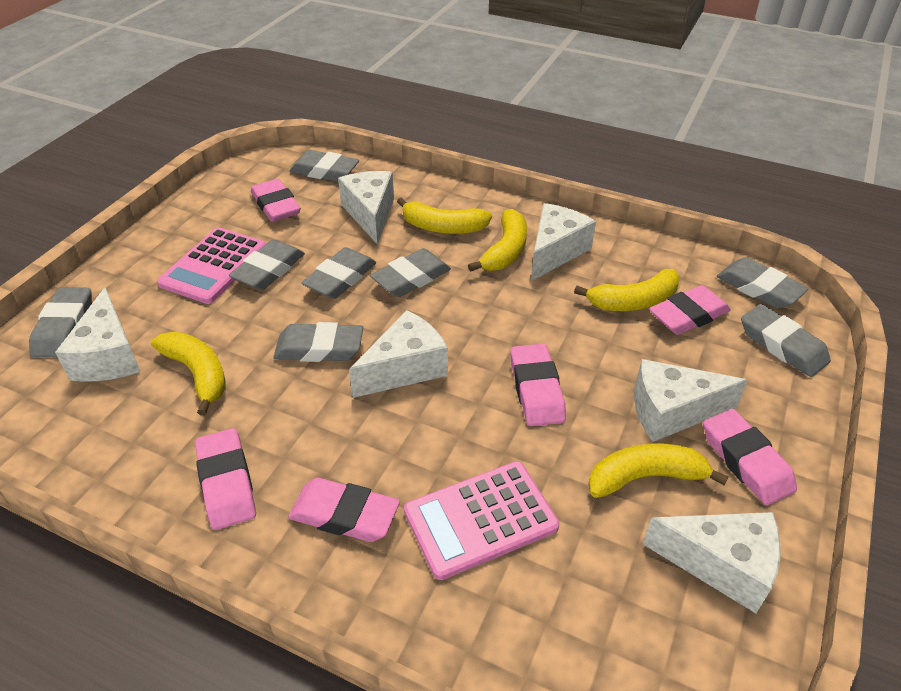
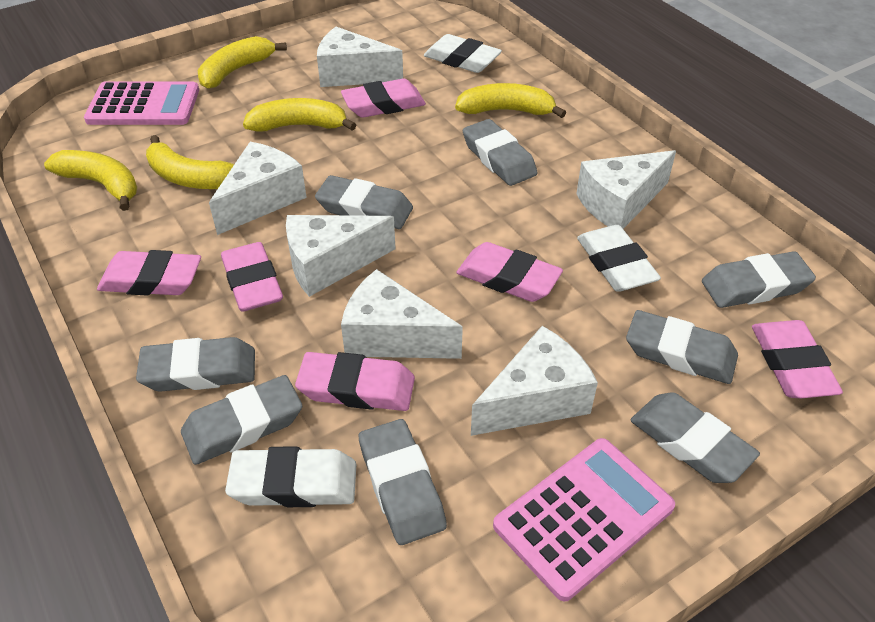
white eraser: none = 0 -> [225,446,356,507] [424,34,502,73] [577,225,661,292] = 3

